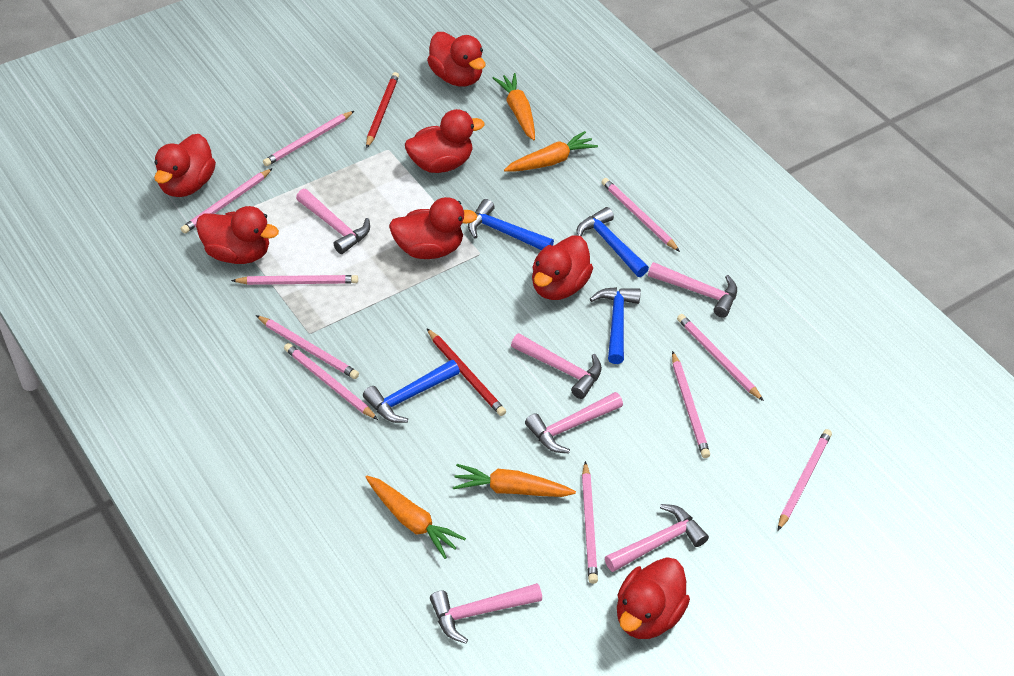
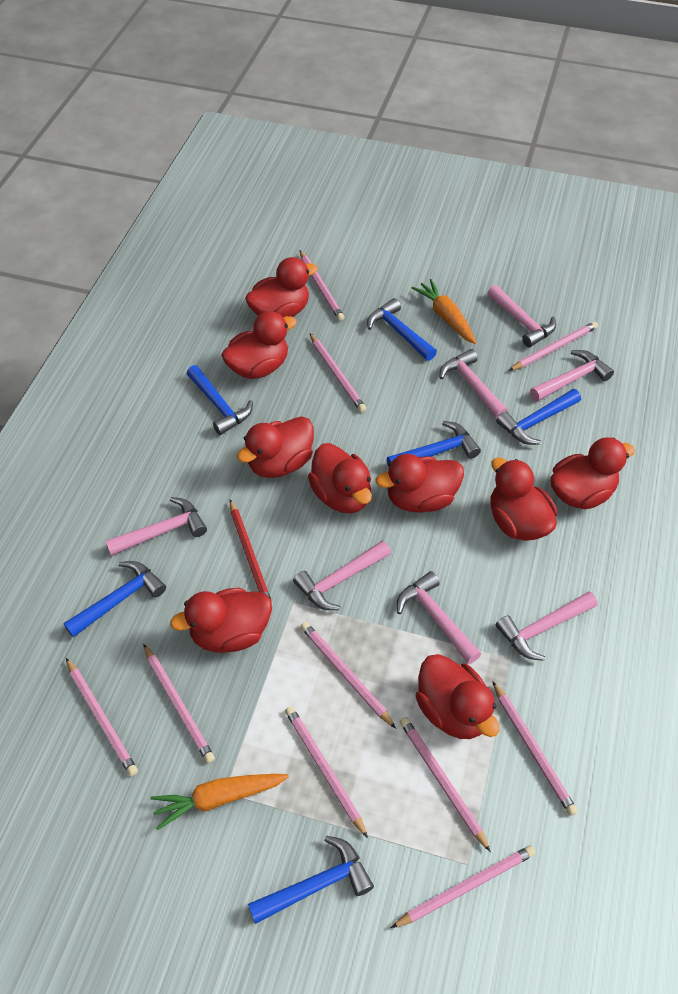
blue hammer: [363,360,460,423] [468,199,554,250] [576,207,649,277] [590,287,641,364] = 4 -> [63,561,166,637] [187,365,253,435] [248,836,374,924] [367,298,437,361] [387,421,481,467] [496,389,581,445] = 6
orange carrot: [365,476,466,559] [453,464,576,497] [493,73,535,140] [504,131,598,172] = 4 -> [150,774,289,830] [412,279,476,344] = 2
pink hammer: [296,189,370,254] [430,583,542,644] [511,333,602,399] [525,392,623,453] [605,504,709,572] [648,262,737,318] = 6 -> [105,497,207,556] [293,540,391,610] [397,571,481,664] [439,349,508,419] [487,285,556,347] [496,591,598,661] [530,350,614,402] = 7
red duck: [154,134,216,197] [196,206,279,264] [389,197,477,259] [405,109,485,173] [427,32,486,87] [532,235,593,300] [617,557,690,639] = 7 -> [170,588,272,652] [221,311,297,379] [237,416,314,478] [245,257,318,317] [308,443,372,513] [376,454,464,513] [416,654,499,739] [491,458,557,541] [551,437,635,509] = 9
red pencil: [366,72,399,148] [427,329,506,416] = 2 -> [230,499,271,599] = 1

